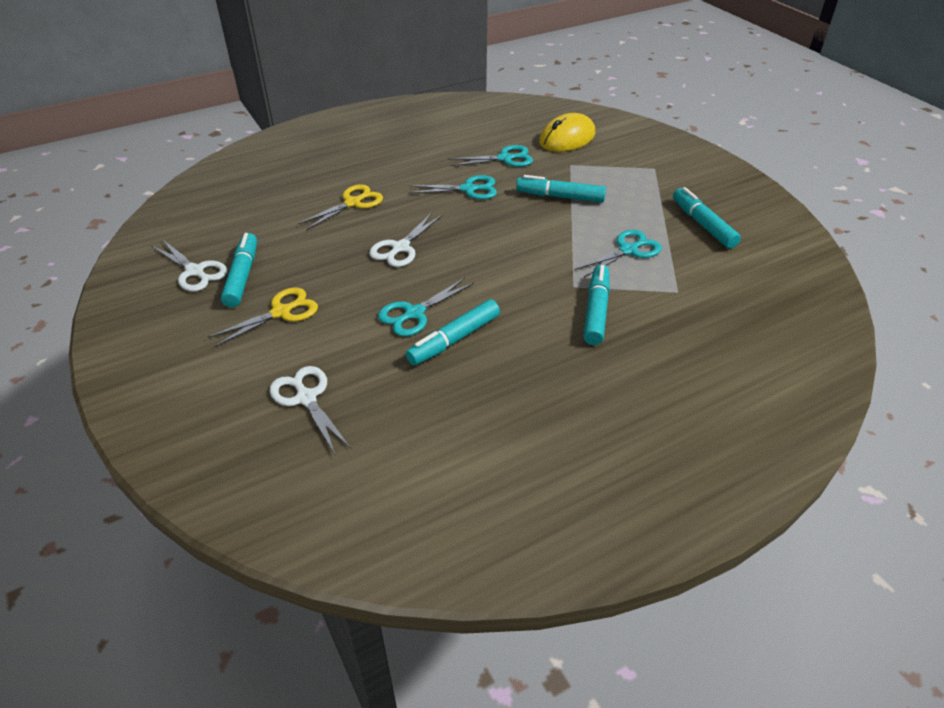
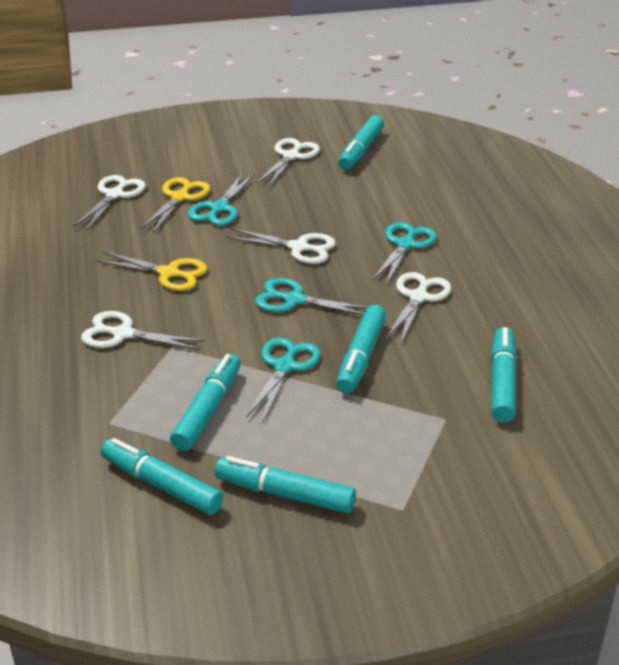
turquoise marker: [221,233,257,307] [406,299,500,366] [516,175,606,202] [583,265,610,345] [673,187,741,249] = 5 -> [101,438,223,515] [170,354,241,451] [215,456,356,514] [336,305,386,393] [338,115,384,170] [491,327,517,423] = 6
white scissors: [151,239,228,292] [270,366,351,456] [369,213,442,267] = 3 -> [74,175,146,231] [81,311,205,350] [226,228,336,264] [256,138,320,188] [385,272,451,343] = 5
yellow mouse: [539,113,595,152] = 1 -> none = 0

